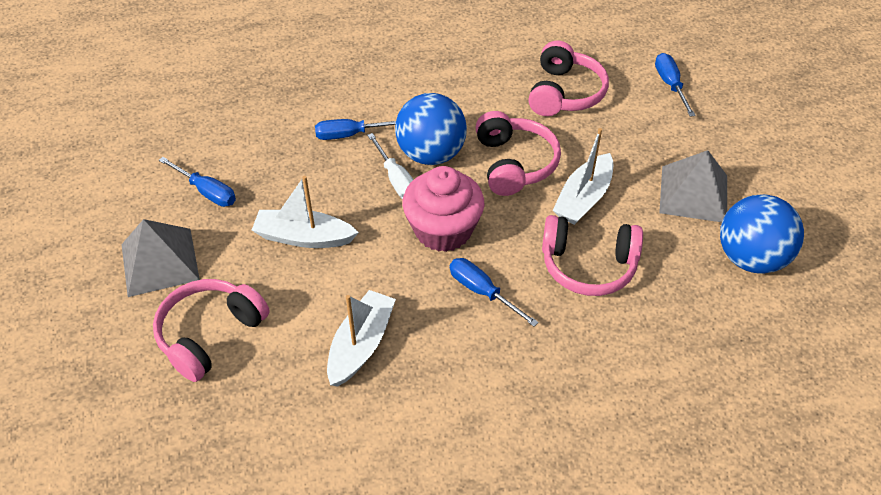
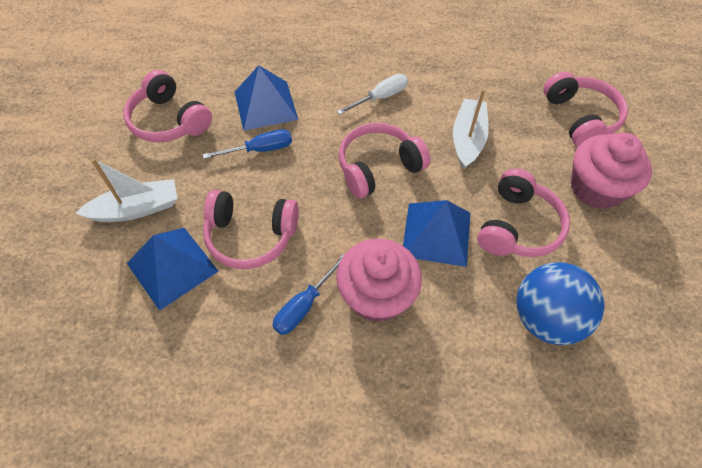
blue ball: [395,93,467,165] [720,194,804,274] = 2 -> [516,262,604,345] = 1
blue pyramid: none = 0 -> [127,228,218,311] [235,65,298,131] [403,200,470,267] = 3
blue screwdriver: [159,157,236,207] [315,119,396,140] [450,258,539,327] [655,53,696,117] = 4 -> [203,129,292,159] [272,254,345,335] = 2
grey pyramid: [121,219,200,297] [659,150,727,222] = 2 -> none = 0
pink cupcake: [402,166,484,252] = 1 -> [336,239,422,322] [571,133,652,209] = 2
pink headphones: [153,279,270,382] [475,111,561,196] [528,40,609,116] [542,215,643,296] = 4 -> [123,70,212,142] [203,190,299,269] [339,123,431,199] [477,169,570,257] [543,72,628,147] = 5
white boat: [252,176,359,248] [327,290,396,387] [552,128,613,225] = 3 -> [76,158,178,222] [453,89,489,169] = 2

